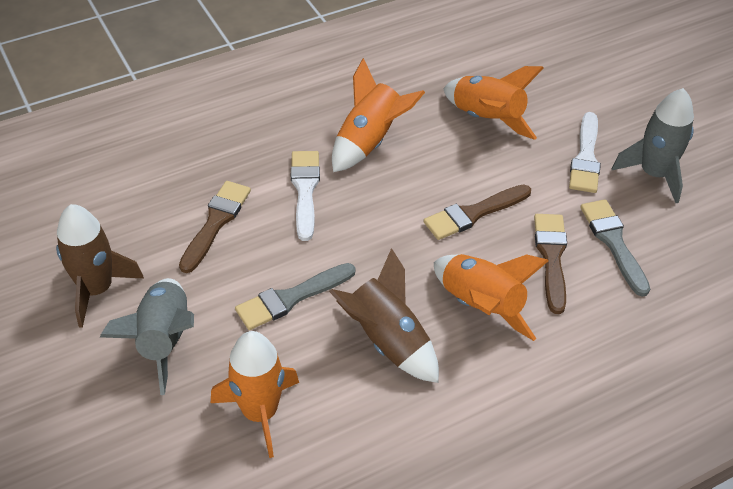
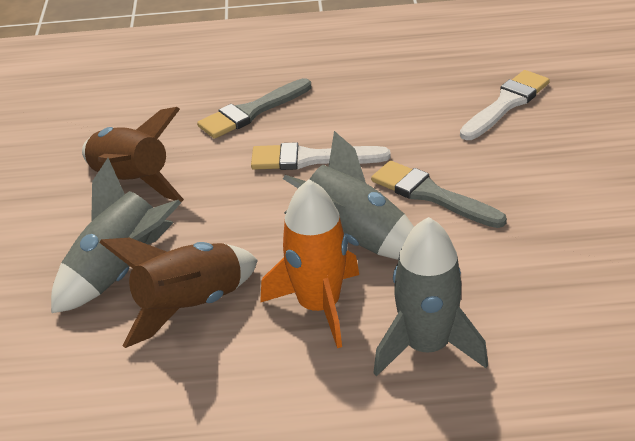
brown brush: [179,181,251,273] [424,184,531,240] [534,214,567,314] = 3 -> none = 0
grey rocket: [100,278,194,395] [612,88,694,203] = 2 -> [51,158,181,313] [283,131,414,260] [373,217,488,377] = 3
orange rocket: [211,331,299,458] [332,58,425,172] [434,254,549,341] [443,66,544,140] = 4 -> [260,179,359,348] = 1

